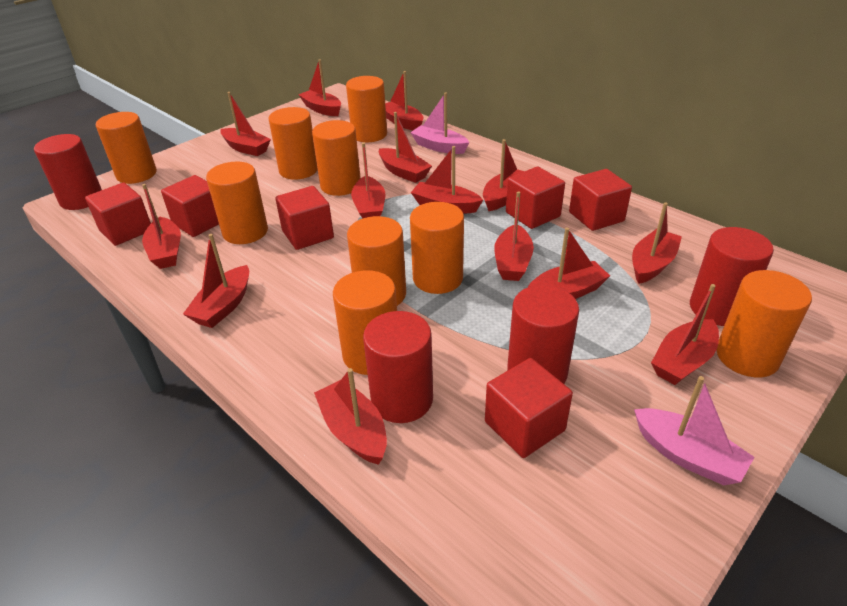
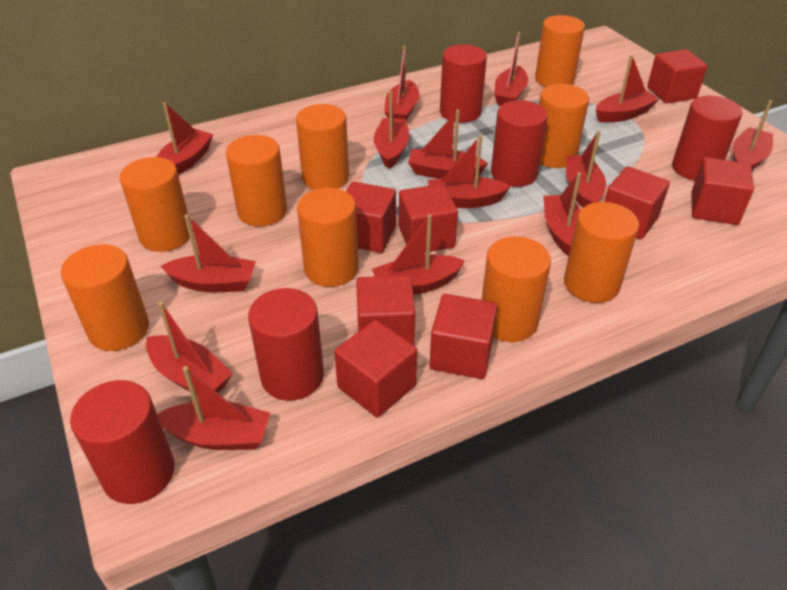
pink boat: [410,92,470,154] [634,376,754,485] = 2 -> none = 0
red cube: [85,182,151,246] [161,175,219,237] [275,186,334,250] [485,358,573,458] [506,167,565,229] [569,169,632,231] = 6 -> [334,320,417,417] [346,182,396,253] [356,275,415,345] [399,184,458,253] [429,294,498,379] [605,166,670,239] [647,49,707,103] [691,157,754,225] = 8
red cylinder: [34,134,102,210] [363,311,433,423] [507,285,579,384] [690,227,774,326] = 4 -> [70,380,175,504] [248,288,324,401] [440,44,487,123] [491,100,548,187] [672,96,743,181] = 5

